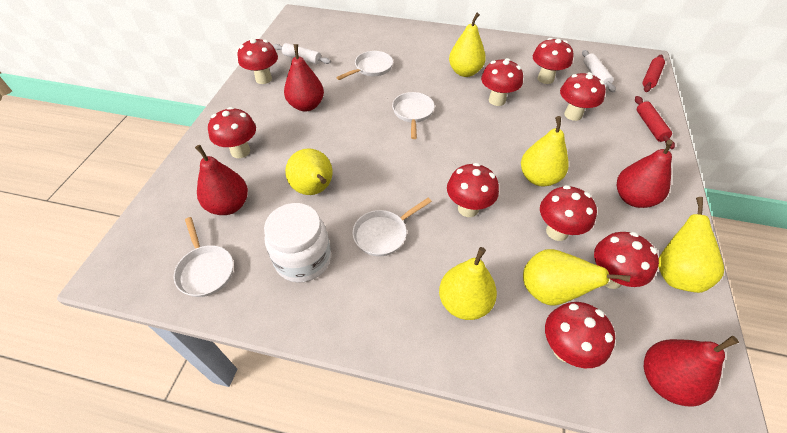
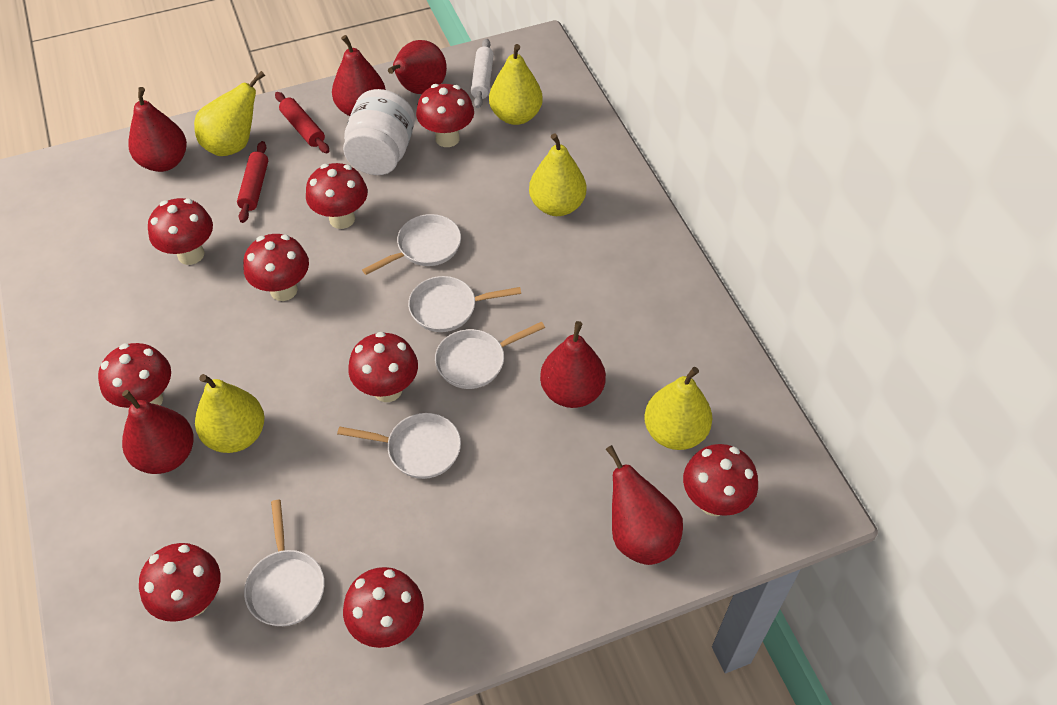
red pear: [195,145,248,215] [284,44,324,112] [617,140,673,208] [644,336,739,407] = 4 -> [122,390,194,474] [128,87,187,172] [332,35,386,116] [388,40,447,94] [540,321,606,408] [605,445,683,565] = 6
white pan: [174,217,233,297] [336,51,393,80] [353,198,432,256] [392,92,435,139] = 4 -> [244,500,325,626] [337,413,461,479] [362,214,461,275] [408,276,521,332] [435,322,545,389] = 5
white rolling pin: [273,43,331,65] [582,50,616,92] = 2 -> [471,39,494,108] = 1
yellow pear: [285,148,333,195] [439,247,497,320] [449,13,486,77] [521,116,569,186] [523,249,630,305] [658,197,724,293] = 6 -> [194,71,265,156] [195,374,264,453] [489,44,543,125] [529,133,586,216] [644,367,712,450] = 5

